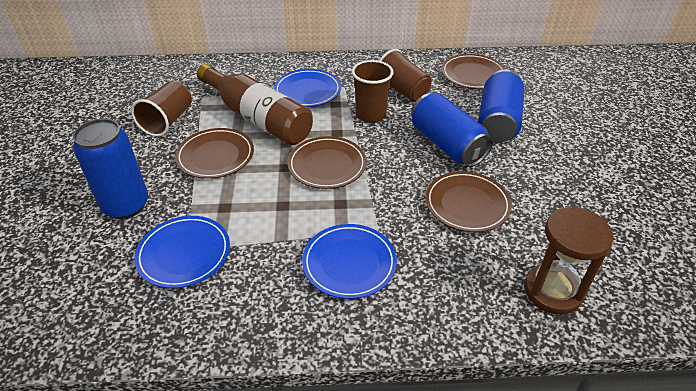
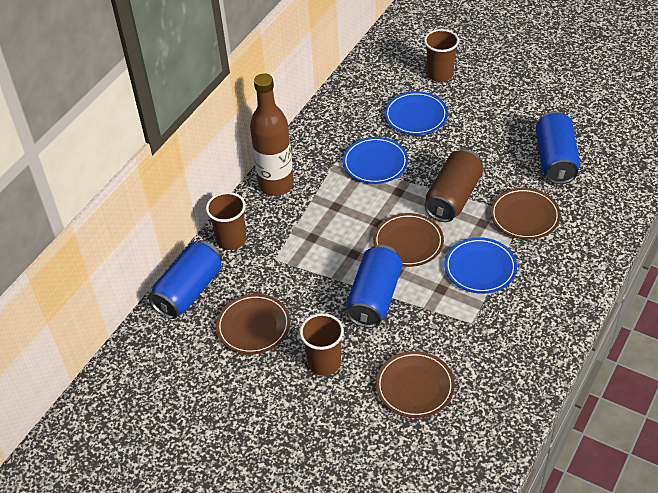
brown can: none = 0 -> [425,149,483,222] = 1
brown hourglass: [524,206,613,315] = 1 -> none = 0

